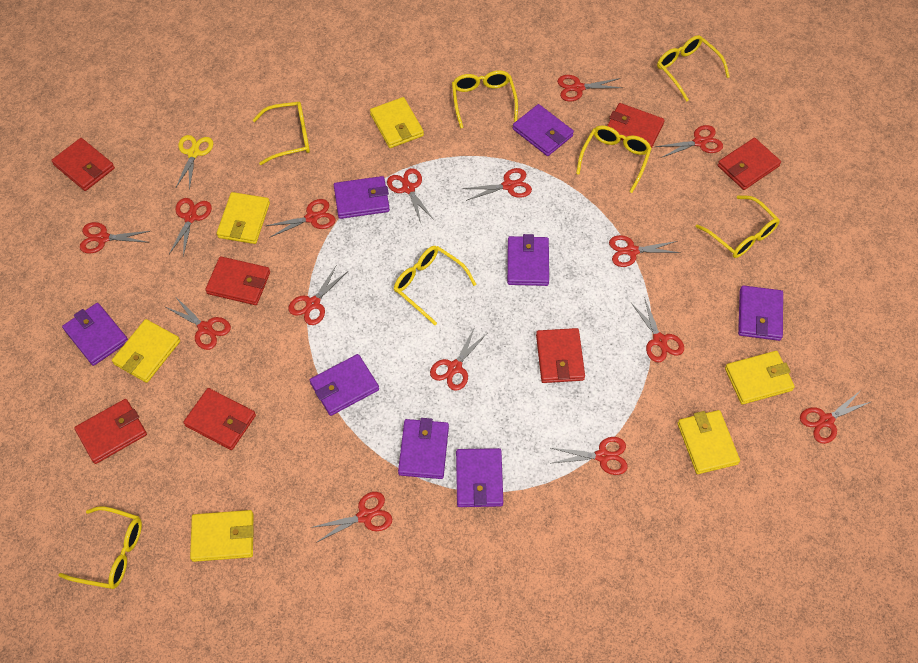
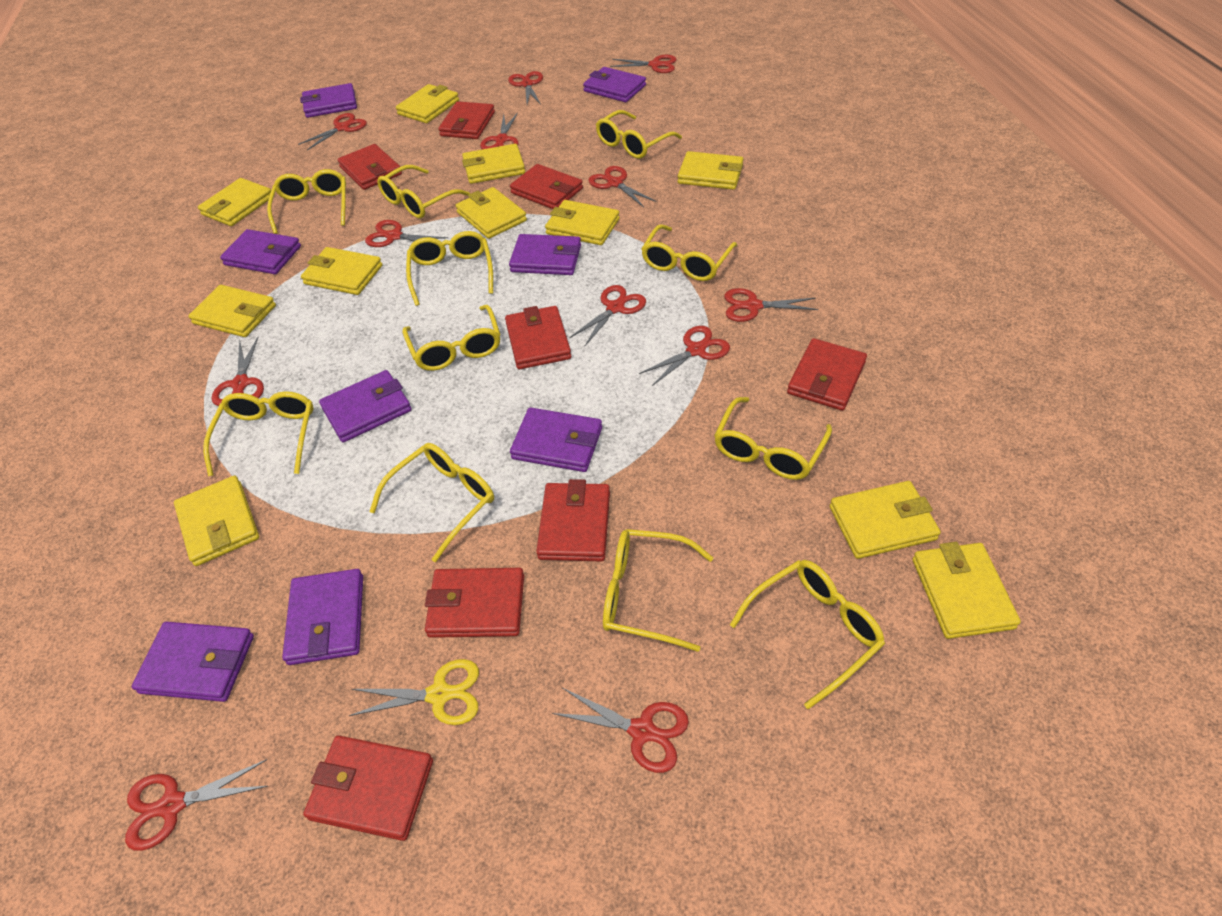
red scissors: [80,222,150,253] [164,296,231,350] [169,198,212,257] [266,199,336,238] [288,266,347,325] [310,492,392,543] [387,168,434,223] [430,327,487,391] [463,168,532,201] [551,437,628,475] [557,75,622,102] [609,235,681,267] [631,297,684,362] [656,125,723,158] [800,391,871,444] = 15 -> [125,759,268,851] [212,337,264,406] [298,113,367,150] [365,220,448,247] [480,113,519,149] [508,71,543,105] [552,688,689,773] [569,285,646,346] [588,166,657,207] [610,55,676,73] [639,326,730,386] [724,288,818,322] = 12
red wallet: [51,138,115,191] [74,399,147,464] [183,388,256,450] [205,257,270,305] [536,328,585,383] [607,103,665,148] [718,138,781,190] = 7 -> [303,736,433,841] [338,144,402,190] [425,568,524,638] [438,101,495,139] [505,306,571,369] [510,164,583,209] [536,479,610,562] [787,338,867,411] = 8
yellow glasses: [59,506,142,589] [253,102,310,165] [394,246,476,325] [452,70,518,129] [576,126,652,193] [657,35,730,102] [696,195,780,258] = 7 -> [203,391,314,476] [267,169,346,234] [369,443,494,563] [377,165,470,218] [403,305,501,371] [406,231,493,306] [596,110,682,159] [603,529,713,652] [641,224,738,281] [714,397,832,480] [730,560,885,709] = 11
yellow wallet: [112,319,180,383] [190,510,254,562] [217,192,270,244] [370,97,424,148] [678,410,740,474] [725,351,795,405] = 6 -> [174,476,259,566] [188,285,276,337] [198,178,271,226] [301,247,382,295] [396,84,459,123] [456,187,527,239] [462,144,525,184] [545,200,620,245] [678,151,743,190] [830,481,941,559] [912,542,1021,639] = 11

